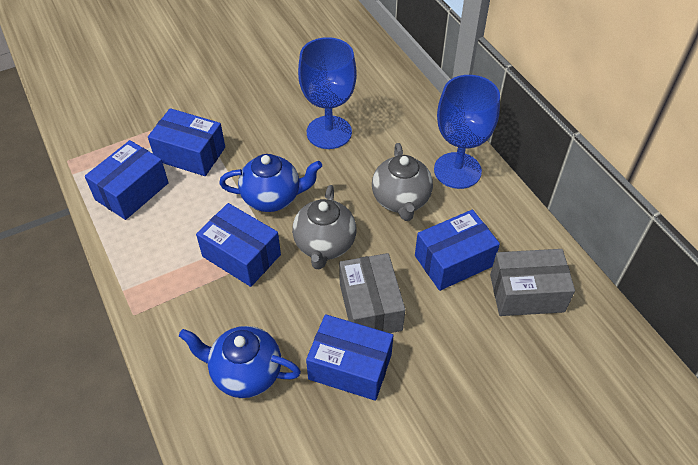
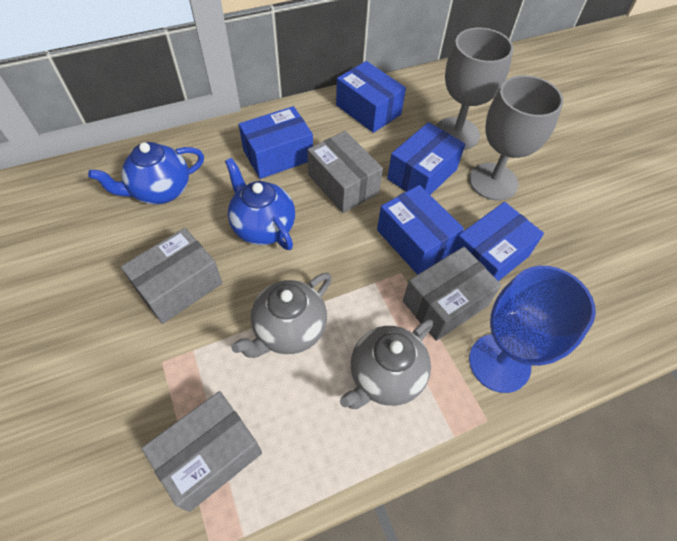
blue goblet: [298,37,357,149] [434,75,500,189] = 2 -> [469,266,596,393] = 1
grey box: [339,253,405,333] [490,249,575,316] = 2 -> [121,228,222,324] [142,391,262,512] [307,131,383,213] [403,247,501,341] = 4
grey goblet: none = 0 -> [436,28,513,150] [469,75,563,201] = 2

